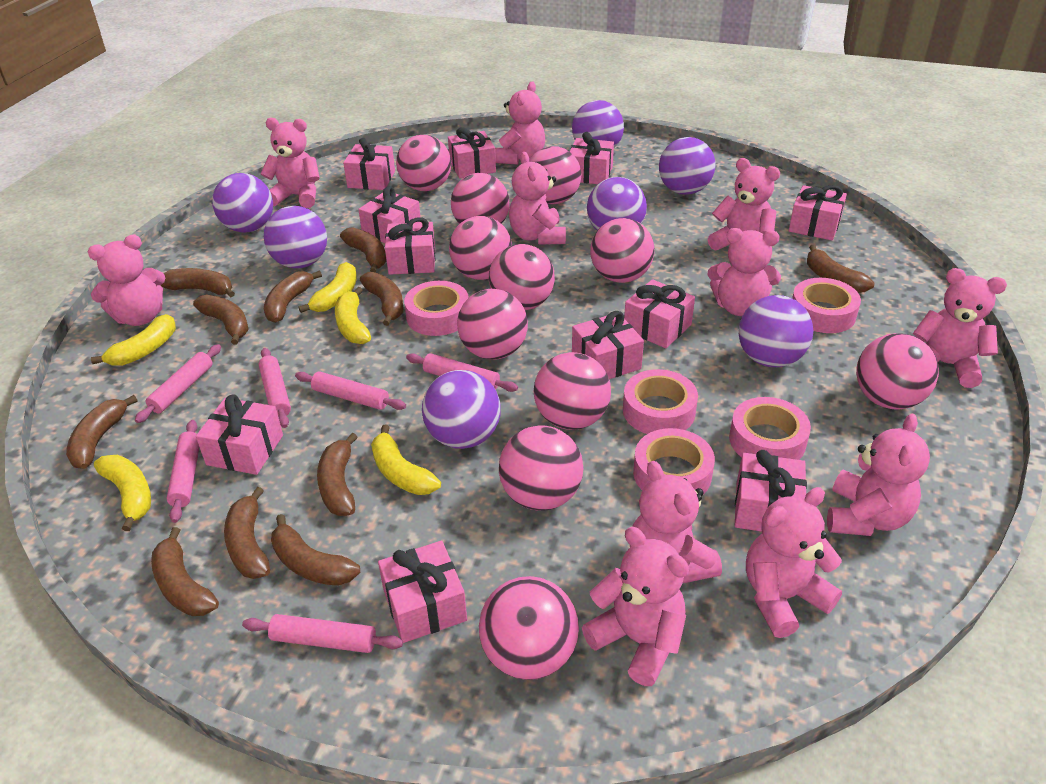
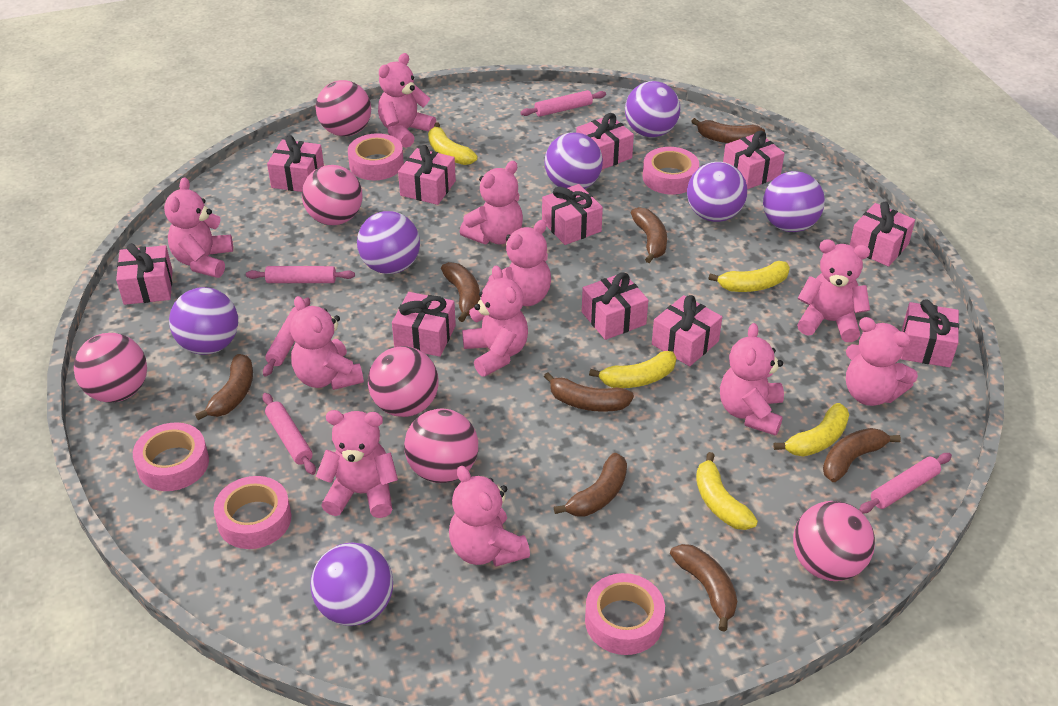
brown banana: [66,395,138,469] [151,527,219,616] [161,268,235,297] [193,295,249,345] [224,487,270,579] [264,270,322,323] [271,514,360,586] [317,433,358,516] [340,227,386,272] [360,272,404,326] [807,245,875,293] = 11 -> [195,354,253,420] [441,262,480,322] [544,372,634,412] [554,453,627,517] [631,207,667,263] [670,544,737,632] [691,118,765,143] [823,428,901,482] = 8
pink ball: [396,135,451,191] [449,216,512,280] [451,173,510,224] [457,289,528,359] [479,576,579,680] [489,244,555,310] [499,425,584,511] [529,146,581,204] [534,352,611,430] [590,218,655,283] [856,333,939,410] = 11 -> [74,333,147,403] [302,165,362,225] [316,80,371,136] [368,346,439,417] [404,409,478,483] [793,501,875,581] = 6
pink rolling pin: [135,344,221,423] [166,420,199,523] [242,614,403,653] [259,348,291,428] [295,371,406,410] [406,353,518,392] = 6 -> [246,266,355,283] [262,393,316,475] [263,297,310,377] [520,90,606,117] [859,453,952,513] = 5

